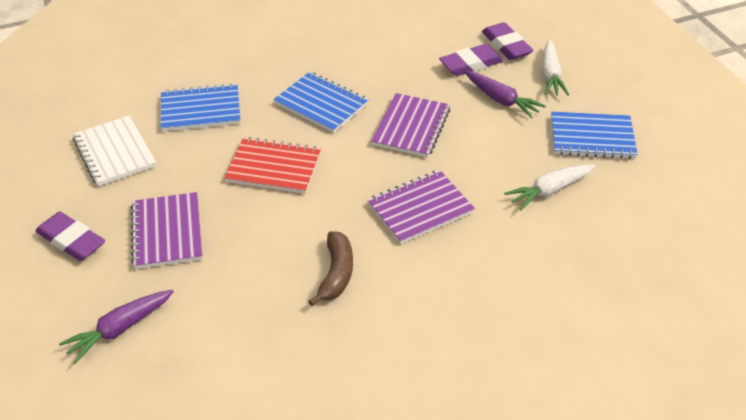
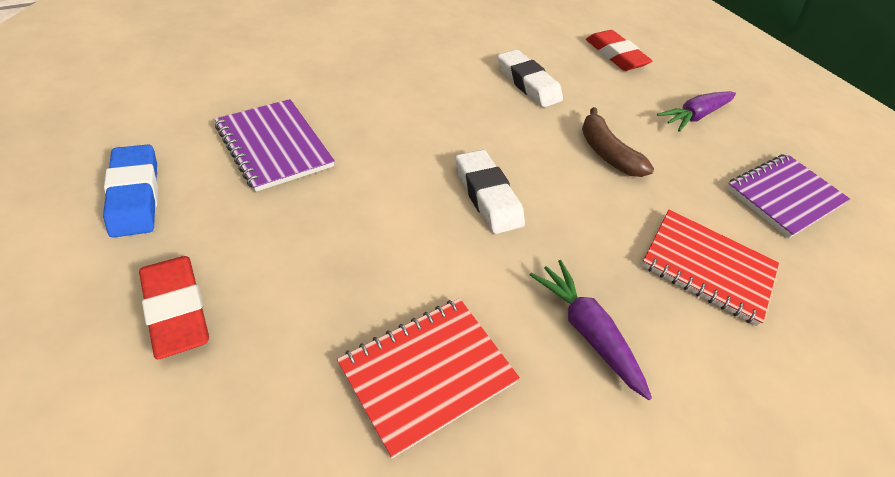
blue eraser: none = 0 -> [103,144,158,238] = 1
blue notebook: [161,83,240,132] [273,72,369,133] [551,112,638,159] = 3 -> none = 0
purple eraser: [35,212,105,261] [439,44,503,76] [482,22,534,60] = 3 -> none = 0
purple notebook: [131,192,203,269] [368,170,475,244] [371,93,450,158] = 3 -> [215,99,335,192] [726,154,850,238] = 2
red eraser: none = 0 -> [139,256,209,359] [586,30,652,71] = 2
red notebook: [224,137,321,194] = 1 -> [337,298,520,459] [641,210,779,326] = 2
white carrot: [504,164,595,211] [542,40,569,96] = 2 -> none = 0
white eraser: none = 0 -> [455,150,525,234] [498,50,563,108] = 2
white notebook: [72,116,156,186] = 1 -> none = 0

